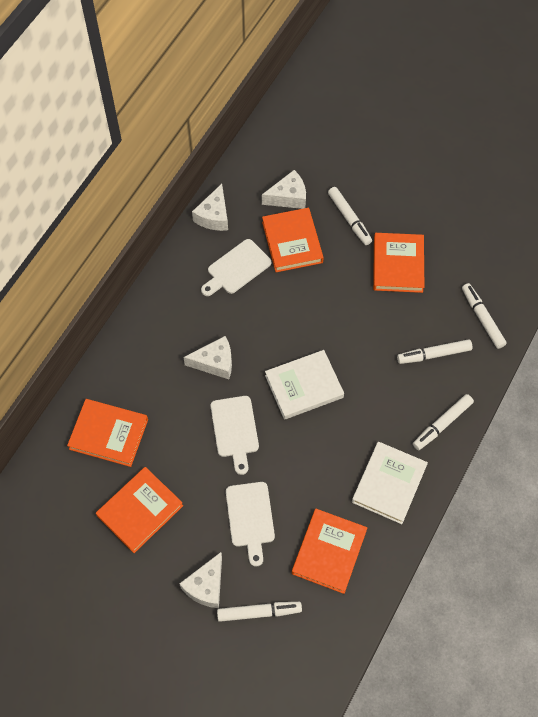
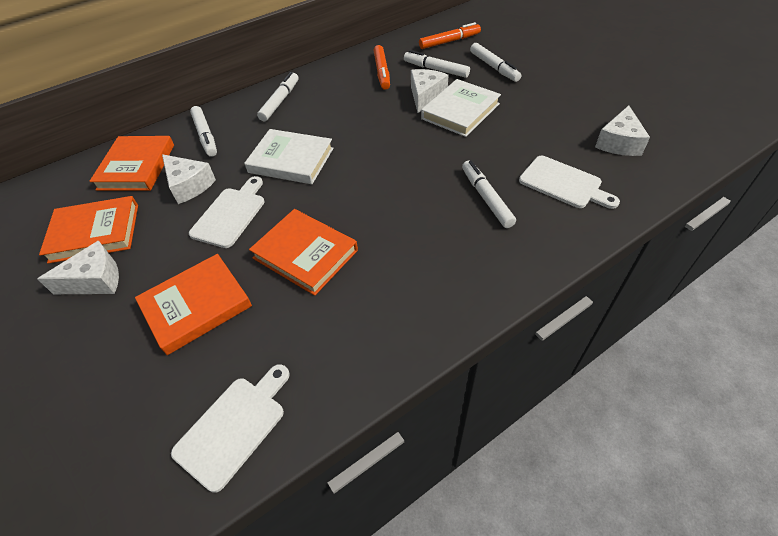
orange book: [67,399,148,467] [96,467,183,553] [262,208,324,272] [292,509,367,594] [373,233,424,293] = 5 -> [39,196,138,264] [89,136,174,191] [135,254,252,355] [249,209,358,296] = 4
orange marker: none = 0 -> [374,45,390,90] [419,22,481,49] = 2

